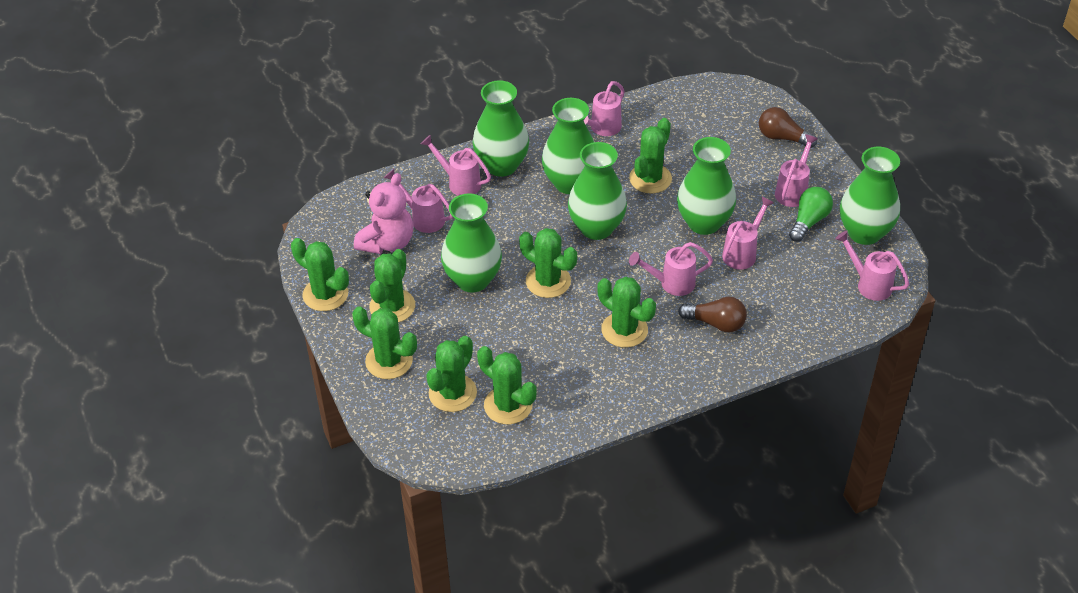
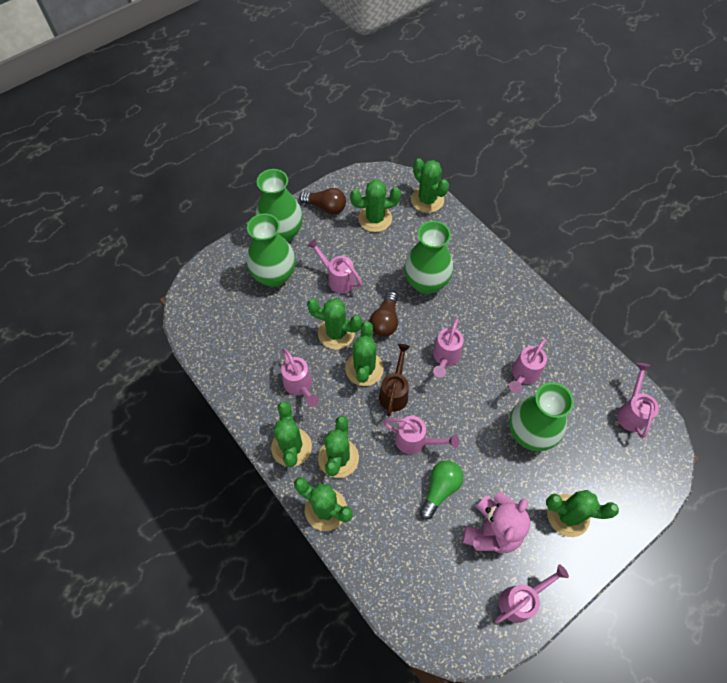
brown watering can: none = 0 -> [379,344,410,417] = 1
green vase: [441,193,502,292] [472,80,529,177] [542,98,594,194] [568,142,627,240] [677,137,736,235] [840,147,900,245] = 6 -> [247,213,296,287] [256,169,303,242] [404,221,453,294] [509,382,574,451] = 4

